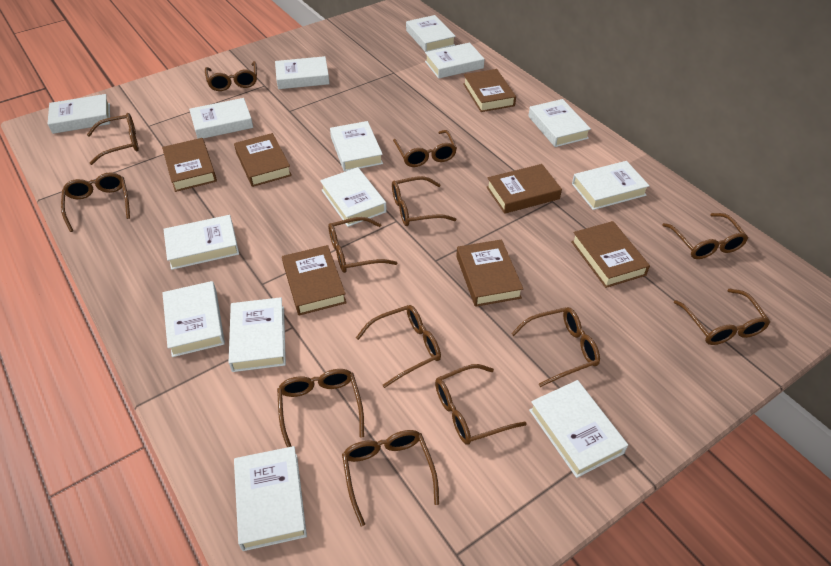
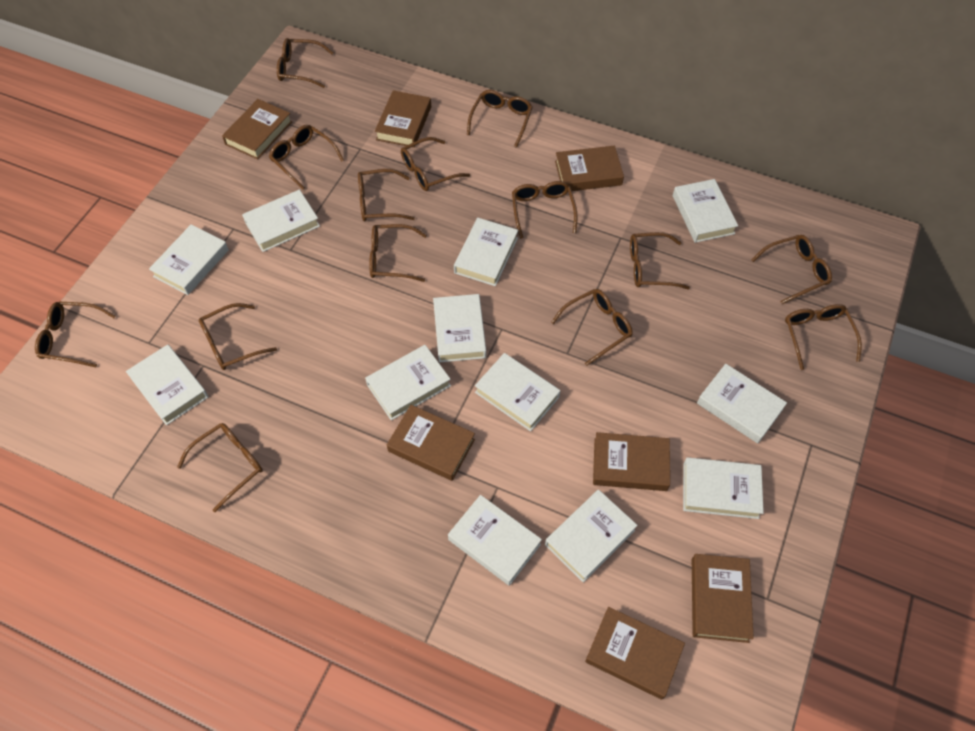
brown glasses: [61,173,130,232] [87,113,139,165] [205,61,257,91] [277,369,364,447] [328,217,397,273] [342,430,439,526] [356,305,441,388] [392,176,456,226] [393,130,457,167] [435,364,527,445] [511,307,600,387] [662,213,748,259] [674,289,770,345] = 13 -> [35,302,116,367] [177,423,263,512] [199,303,277,370] [269,125,344,190] [277,38,334,88] [358,169,415,221] [369,224,427,282] [401,137,470,191] [467,90,533,148] [512,181,578,239] [551,289,633,366] [630,232,690,289] [752,235,832,304] [785,304,862,370] = 14
white book: [48,94,110,134] [162,281,225,357] [163,215,239,270] [189,98,253,139] [228,297,286,372] [234,446,307,551] [275,56,330,89] [320,167,387,227] [330,121,383,172] [406,15,456,52] [425,42,485,79] [528,99,591,147] [529,380,628,478] [572,161,650,210] = 14 -> [126,344,208,425] [149,224,229,295] [242,190,320,252] [365,345,451,420] [433,294,486,363] [448,495,542,586] [454,218,518,286] [475,353,560,431] [545,490,638,583] [673,179,738,243] [683,457,764,519] [697,364,787,443] = 12

